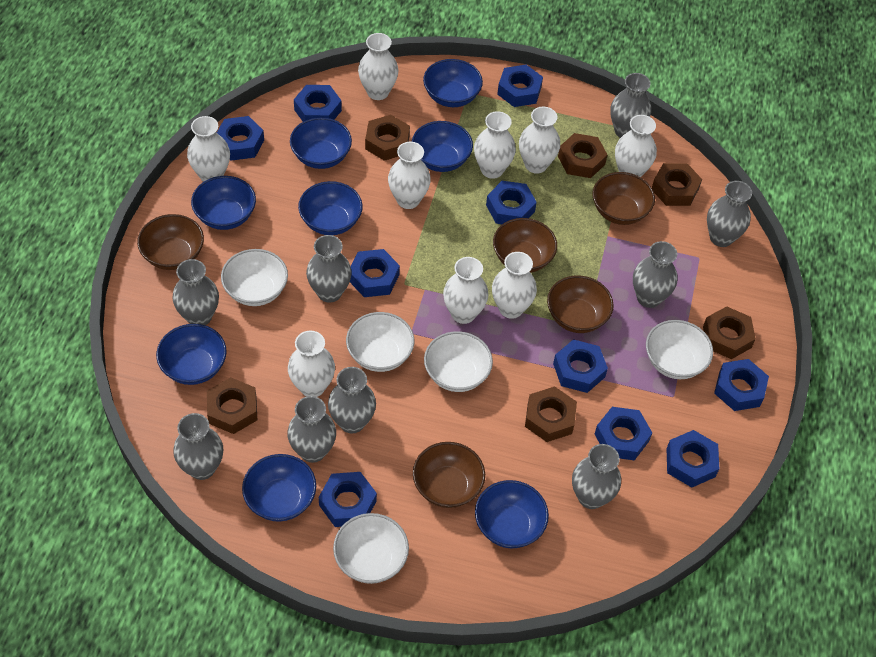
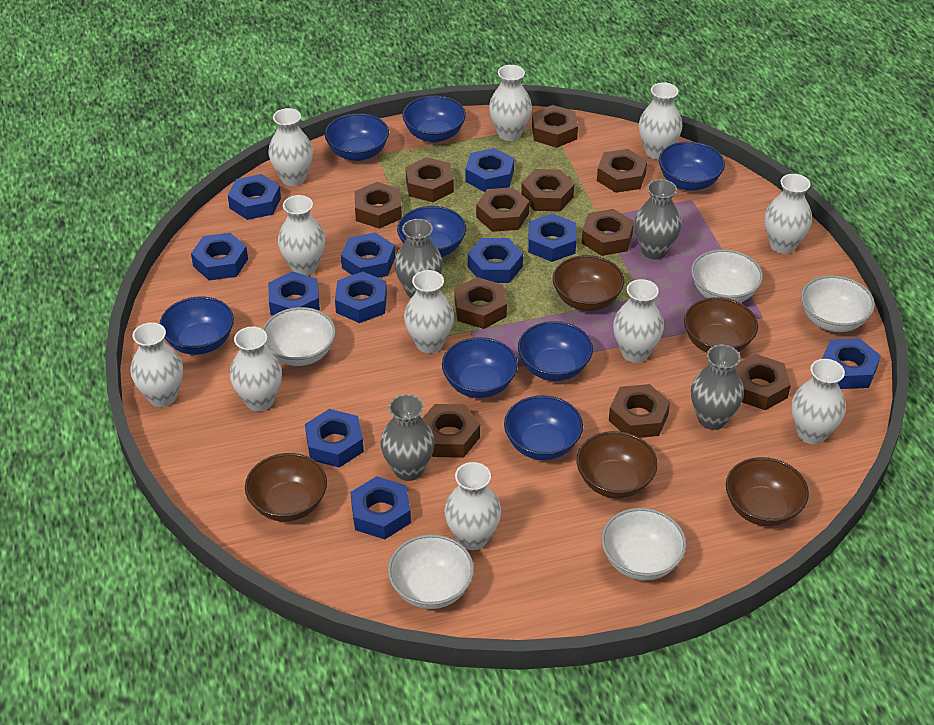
blue nut: [217,116,264,161] [294,85,342,122] [319,472,377,527] [350,249,400,297] [486,181,537,224] [497,65,543,107] [553,339,608,393] [595,407,652,460] [666,430,719,488] [714,359,769,411] = 10 -> [191,233,248,280] [228,174,281,220] [268,271,320,316] [305,409,364,468] [335,271,387,323] [341,232,395,278] [350,476,411,539] [466,148,514,192] [468,238,523,283] [528,213,576,262] [822,338,881,389] = 11
brown nut: [207,377,257,434] [365,115,410,161] [525,386,577,442] [558,133,608,178] [652,163,702,206] [703,306,756,359] = 6 -> [355,182,402,229] [405,157,454,202] [422,404,480,458] [454,277,507,329] [476,187,529,232] [521,169,574,212] [532,105,578,148] [582,209,634,256] [597,149,647,193] [609,384,670,438] [735,354,791,410] = 11
grey vase: [173,259,219,325] [173,413,223,480] [287,396,336,463] [306,235,352,303] [328,367,376,433] [572,444,621,509] [610,73,651,138] [633,241,678,308] [707,181,752,247] = 9 -> [380,394,435,481] [395,219,443,298] [634,179,681,260] [691,345,744,430] = 4
white vase: [187,116,230,182] [288,331,335,397] [358,33,399,100] [388,142,431,209] [443,257,488,324] [474,111,516,179] [492,252,537,319] [519,107,560,174] [615,115,657,177] = 9 -> [131,322,183,407] [230,326,282,411] [268,108,313,186] [278,195,325,276] [404,270,454,353] [444,462,501,550] [489,65,532,141] [613,279,664,363] [639,82,682,159] [765,174,812,254] [792,359,846,444] = 11

